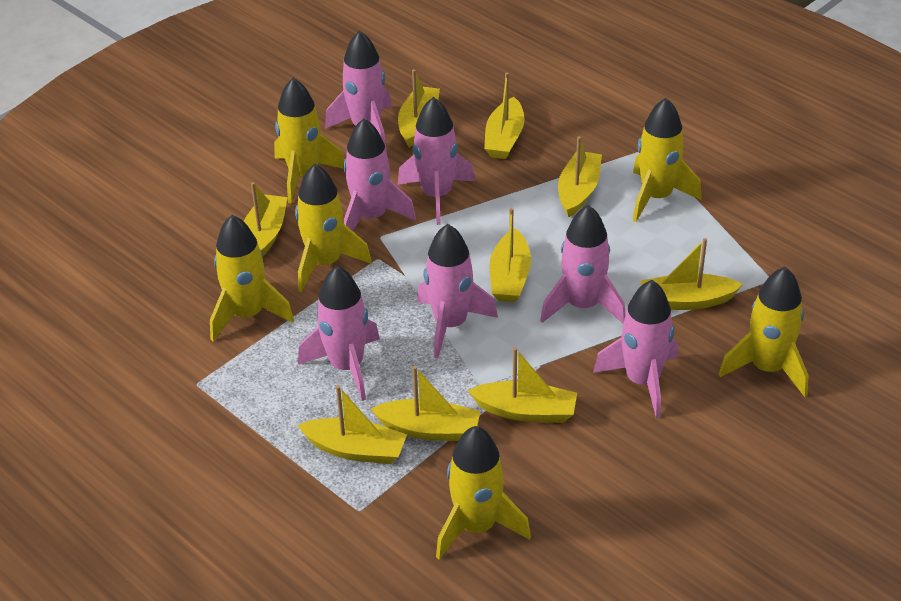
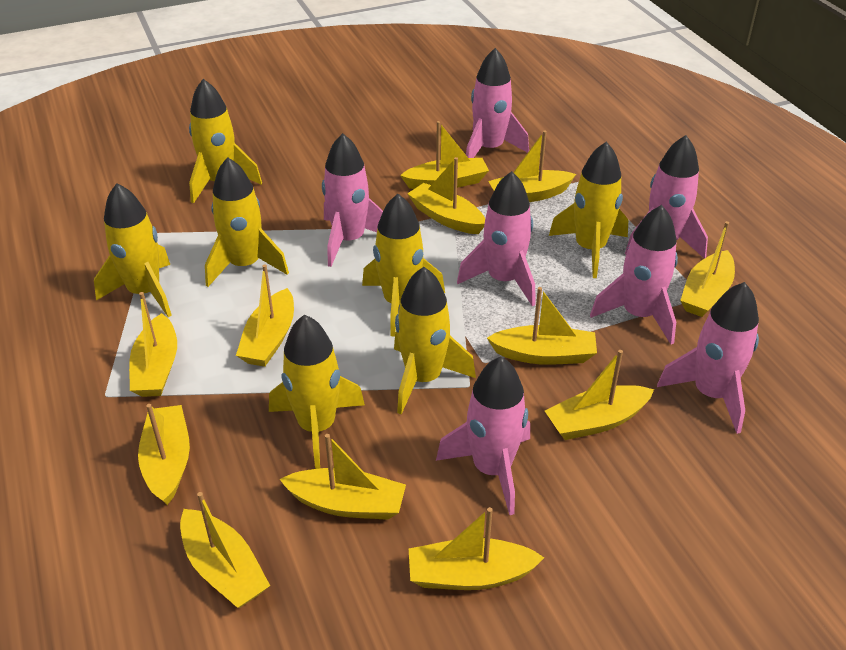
yellow boat: [244,182,288,257] [297,385,407,464] [371,366,481,441] [398,69,440,147] [468,347,577,423] [484,73,525,159] [490,208,531,302] [558,136,602,217] [641,238,743,310] = 9 -> [129,292,177,397] [138,404,190,505] [180,492,270,608] [236,264,294,367] [280,434,406,520] [400,121,489,189] [407,157,485,234] [409,507,544,590] [487,287,597,365] [488,130,576,202] [545,350,654,440] [680,221,735,317] = 12
yellow rocket: [210,215,294,341] [274,78,344,204] [295,164,372,292] [436,426,531,560] [633,98,702,222] [719,267,809,397] = 6 -> [94,183,172,317] [189,79,262,203] [205,157,289,287] [269,314,365,469] [362,194,445,337] [394,267,476,414] [549,142,629,278] = 7

